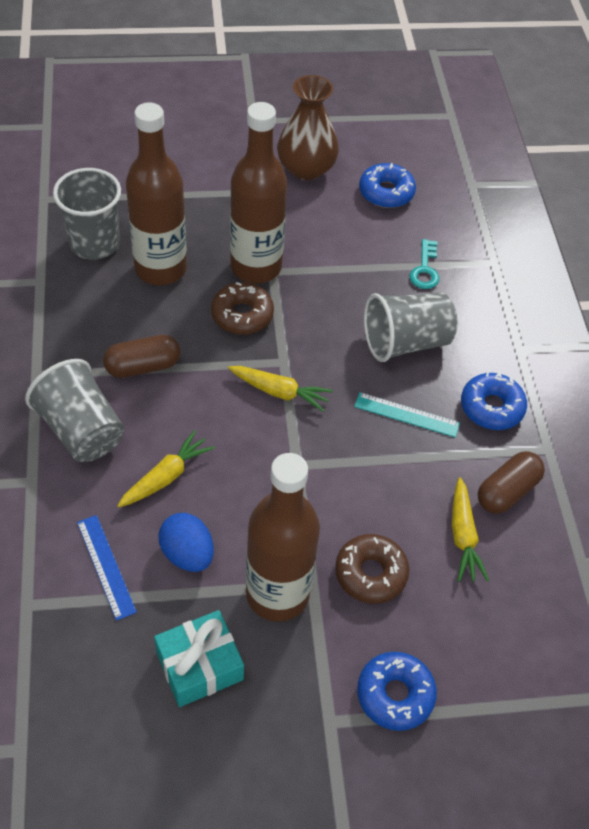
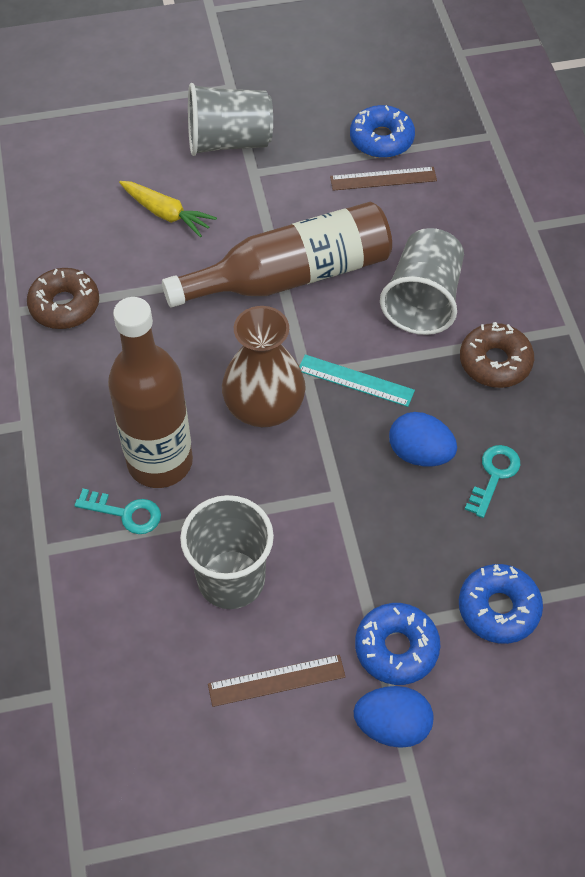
blue egg: [158,513,214,572] = 1 -> [354,686,433,748] [389,412,457,466] = 2
blue ruler: [77,515,137,621] = 1 -> none = 0
brown bottle: [126,102,187,285] [230,102,287,283] [246,453,320,622] = 3 -> [108,297,193,488] [162,201,392,307] = 2
brown capsule: [103,335,180,378] [478,451,545,514] = 2 -> none = 0
brown ruler: none = 0 -> [208,655,346,707] [330,167,437,191] = 2
turquoise gift: [154,610,244,707] = 1 -> none = 0
turquoise key: [410,239,439,289] = 1 -> [75,489,161,534] [465,445,520,518] = 2
yellow carrot: [117,430,215,508] [228,366,333,412] [452,477,489,582] = 3 -> [119,181,217,238] = 1

